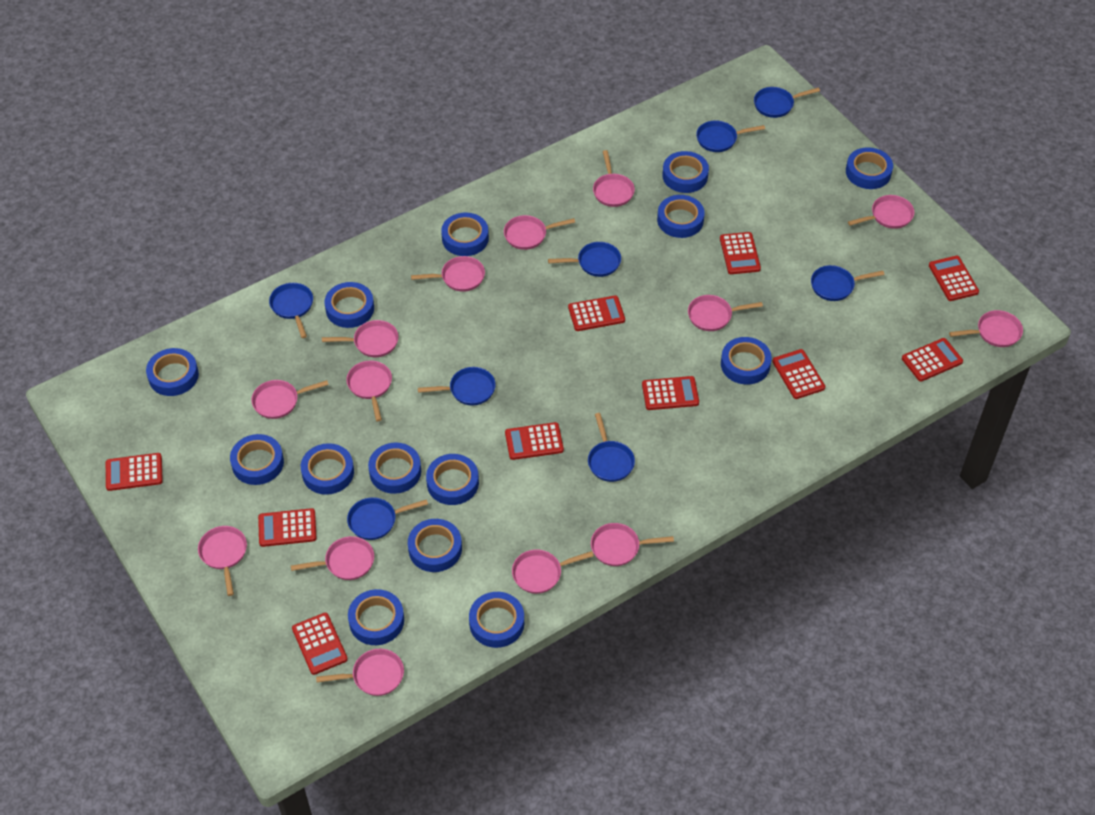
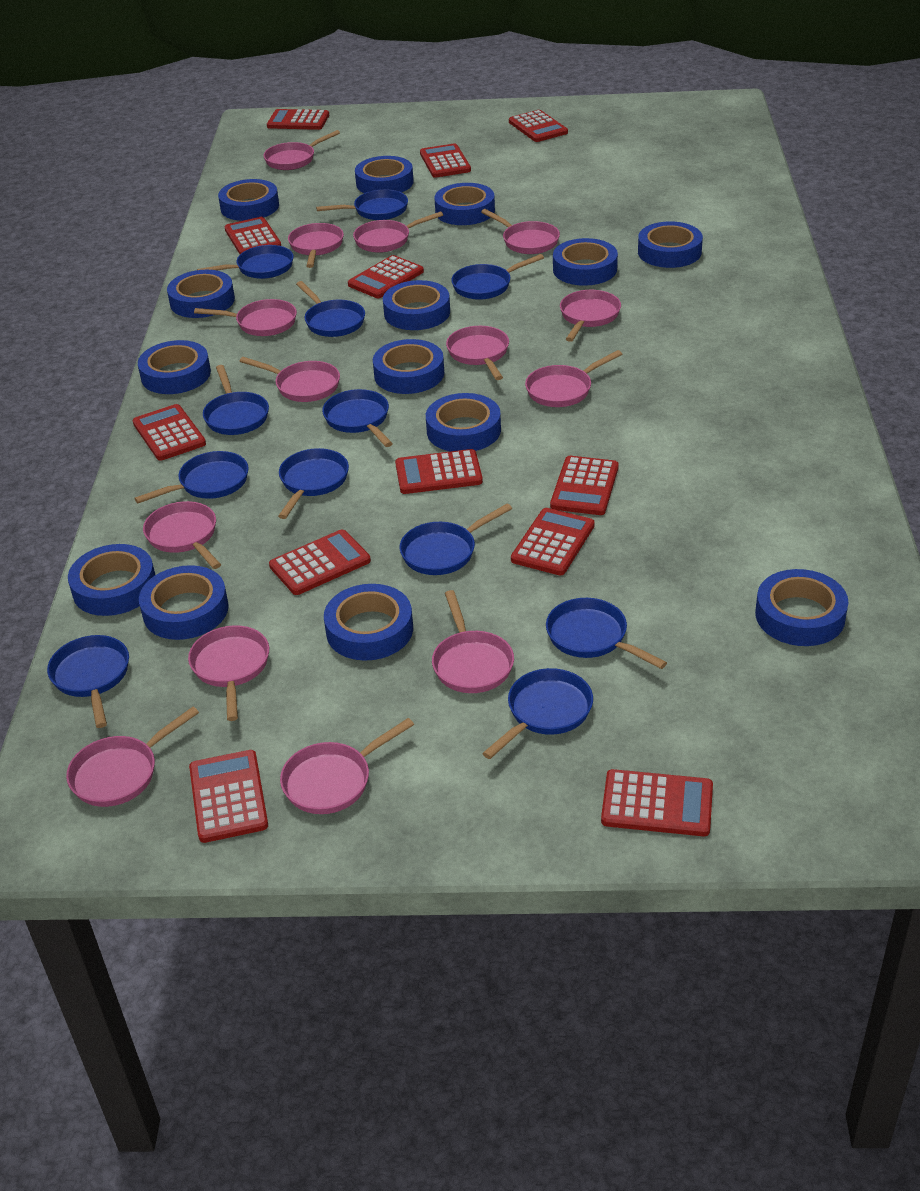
blue pan: [269,283,313,338] [347,497,428,540] [418,367,496,405] [548,242,621,277] [588,413,635,482] [696,120,765,152] [754,87,820,118] [811,265,884,301] = 8 -> [47,635,129,728] [134,451,249,503] [197,245,294,279] [203,365,269,435] [278,448,349,519] [296,281,365,337] [316,189,408,220] [322,389,393,447] [400,503,512,575] [451,254,544,300] [482,668,593,759] [546,598,667,669] = 12
red calculator: [106,453,163,491] [258,508,316,547] [292,613,348,675] [505,422,564,460] [568,295,625,331] [642,376,699,410] [720,232,761,274] [772,349,825,399] [902,338,963,382] [929,256,979,301] = 10 -> [133,404,206,461] [189,750,268,843] [224,217,281,254] [267,109,329,130] [269,530,371,595] [348,255,424,298] [395,449,483,494] [420,143,471,178] [509,110,568,142] [511,508,595,575] [550,456,619,515] [601,769,713,836] = 12

